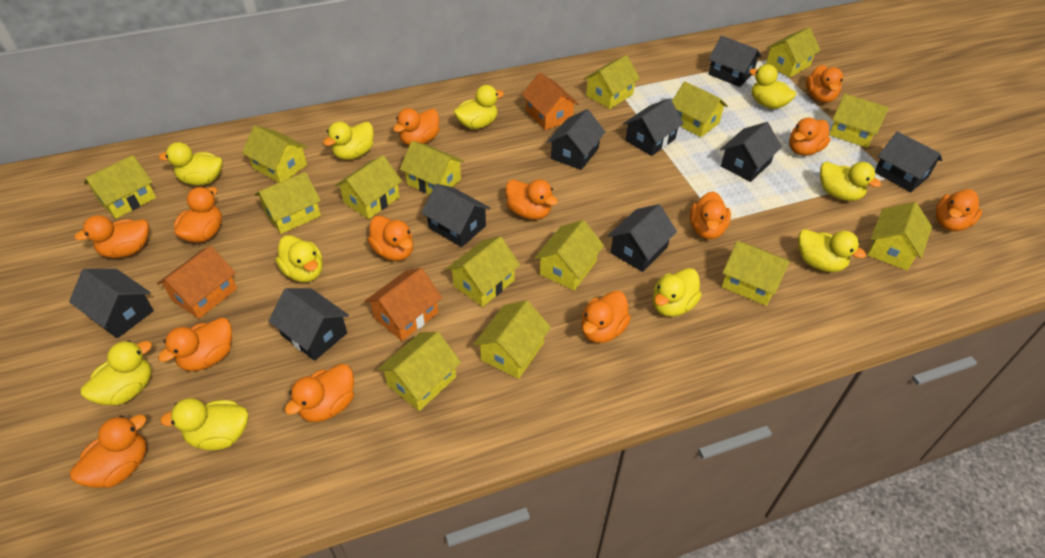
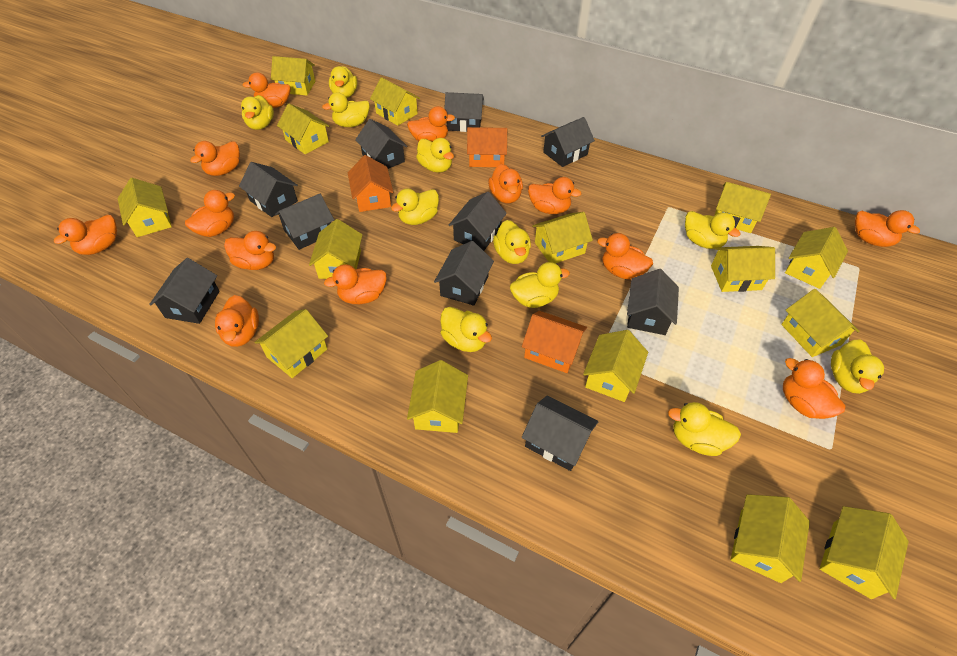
black house: [69,269,154,338] [269,288,349,361] [421,184,490,247] [547,109,605,170] [607,204,677,272] [623,98,684,156] [708,36,762,87] [720,122,782,182] [875,131,942,192] = 9 -> [149,258,220,324] [239,162,298,217] [275,194,334,250] [355,119,407,169] [434,241,494,306] [444,92,484,132] [448,192,507,251] [522,396,598,471] [541,117,595,167] [627,269,679,335] = 10
yellow duck: [81,340,152,405] [159,142,223,186] [160,398,248,450] [275,235,323,282] [323,121,374,160] [454,85,504,129] [653,268,702,317] [749,64,796,109] [798,229,866,272] [820,161,881,201] = 10 -> [241,95,274,130] [322,92,370,127] [329,66,357,98] [391,189,439,225] [416,138,454,173] [440,307,492,352] [493,220,531,264] [510,262,570,308] [668,402,741,456] [685,211,741,249] [831,339,884,394] = 11

